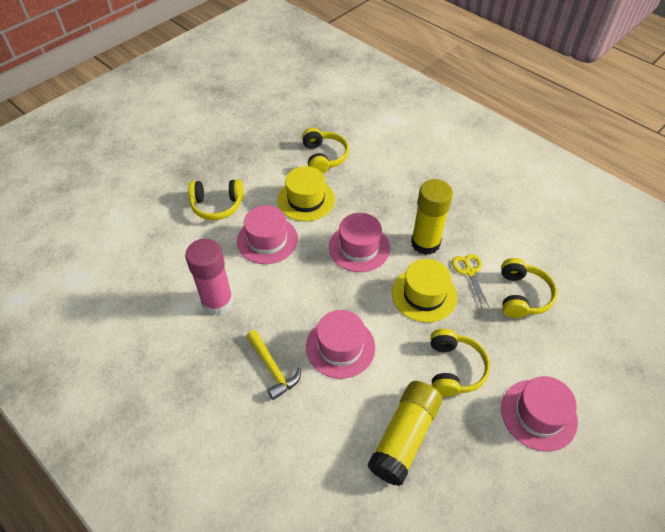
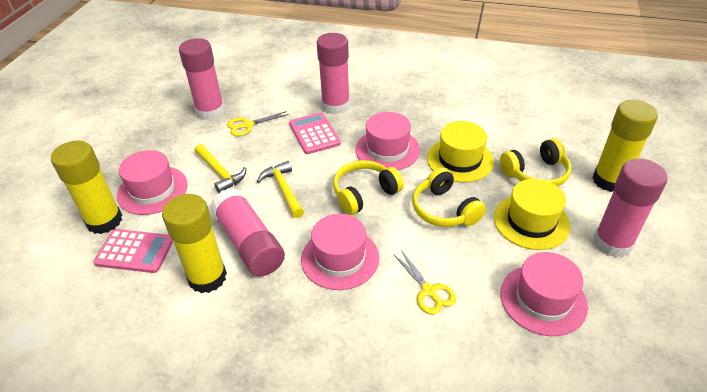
pink calculator: none = 0 -> [93,229,173,273] [289,112,341,154] = 2
pink glue stick: [185,239,233,315] = 1 -> [179,38,225,120] [210,188,285,276] [317,33,350,115] [593,159,668,257] = 4
yellow glue stick: [368,381,442,486] [411,179,453,255] = 2 -> [51,140,122,234] [162,194,227,293] [592,100,658,192] = 3
yellow hammer: [246,330,301,400] = 1 -> [194,144,247,193] [257,161,304,218] = 2
yellow headphones: [188,179,243,220] [302,128,349,173] [430,329,490,397] [501,258,557,318] = 4 -> [333,160,404,215] [412,167,486,227] [500,138,571,186] = 3
yellow scissors: [452,254,490,308] = 1 -> [227,111,289,136] [393,250,456,315] = 2

